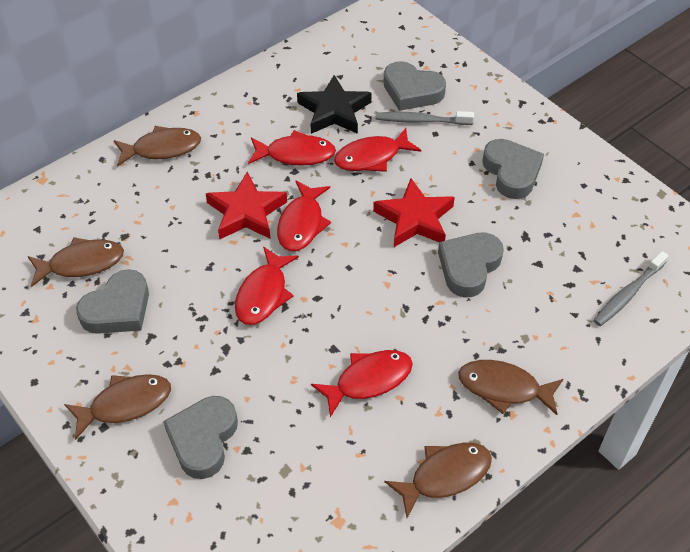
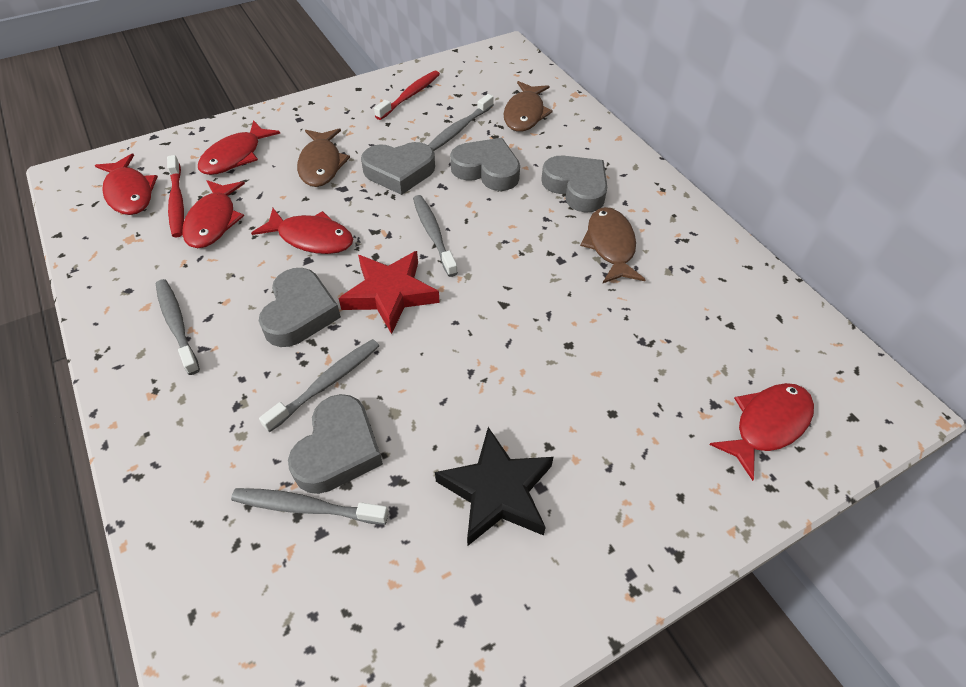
brown fish: [28,237,124,287] [64,374,171,440] [114,126,201,167] [384,443,492,518] [458,360,563,415] = 5 -> [297,128,350,187] [504,81,553,131] [580,207,646,283] = 3
grey toothbrush: [375,111,474,125] [593,251,669,326] = 2 -> [156,279,200,375] [231,488,388,525] [259,339,379,432] [413,195,458,277] [428,94,494,151] = 5
red star: [205,172,287,239] [373,178,455,247] = 2 -> [338,251,440,334] = 1
red toothbrush: none = 0 -> [167,155,184,237] [374,71,440,120] = 2

